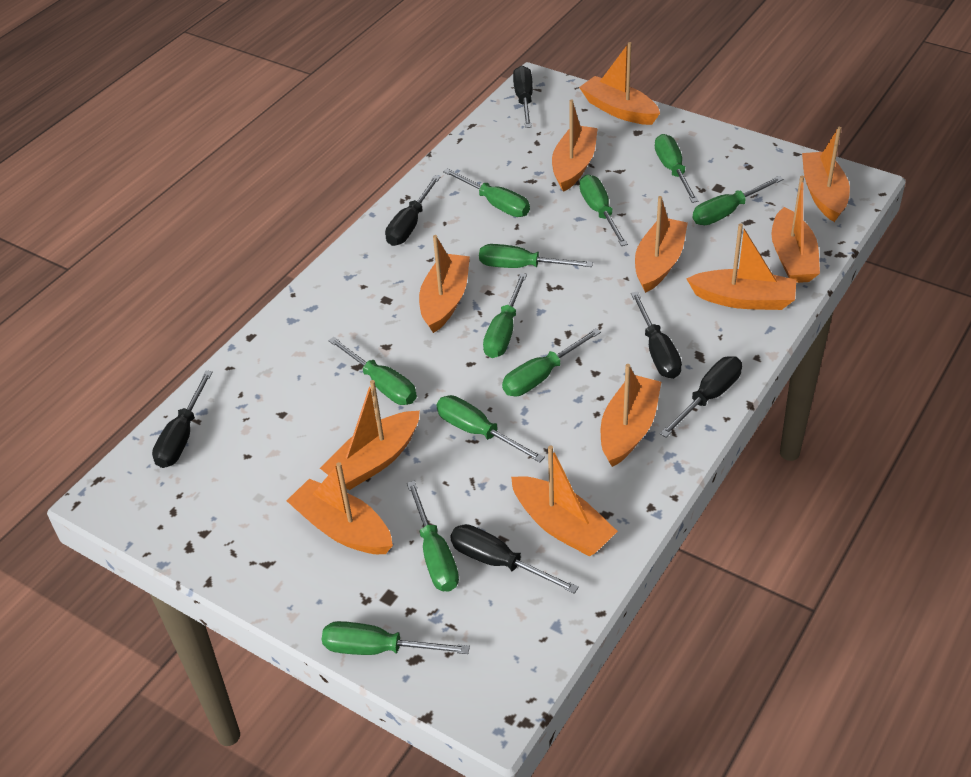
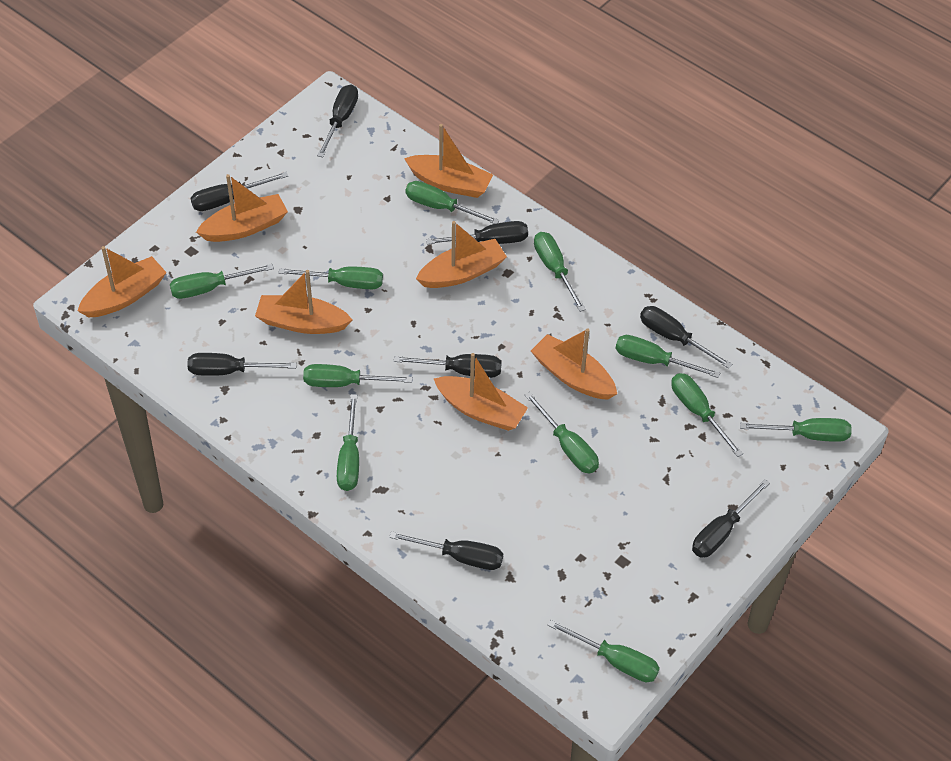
black screwdriver: [152,371,213,468] [385,175,441,246] [450,524,579,594] [513,66,533,128] [631,291,682,379] [660,356,742,438] = 6 -> [187,353,297,376] [191,172,288,211] [317,84,358,157] [389,531,503,570] [394,354,502,378] [426,221,528,245] [640,306,732,369] [692,479,770,558] = 8
orange boat: [287,462,393,554] [320,380,420,490] [419,235,470,333] [511,445,618,557] [552,100,598,192] [579,42,660,125] [601,364,661,467] [635,196,688,293] [686,223,796,310] [771,176,820,283] [802,127,850,222] = 11 -> [77,246,167,317] [196,174,288,242] [255,270,353,334] [404,124,493,198] [416,221,507,288] [434,353,528,431] [531,328,617,400] = 7

